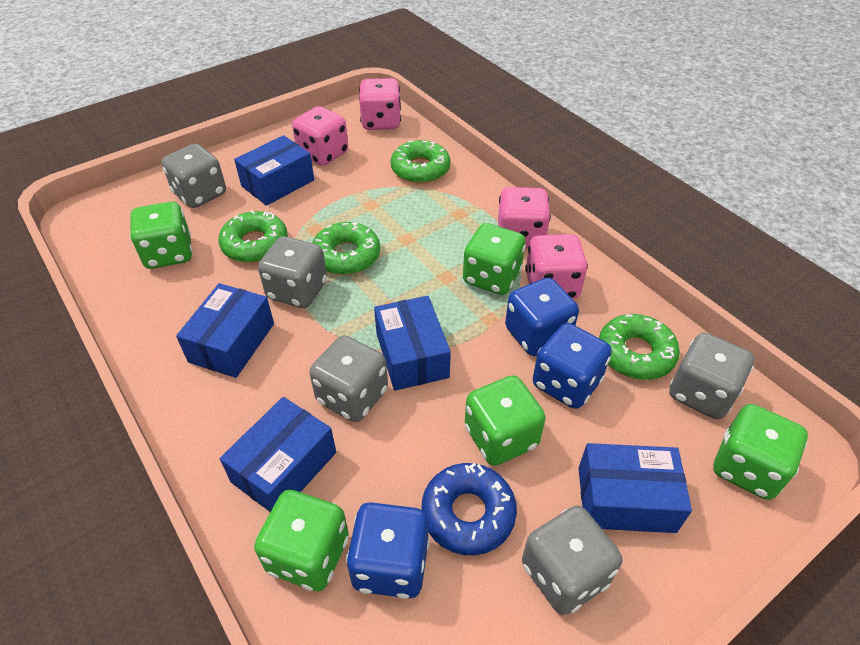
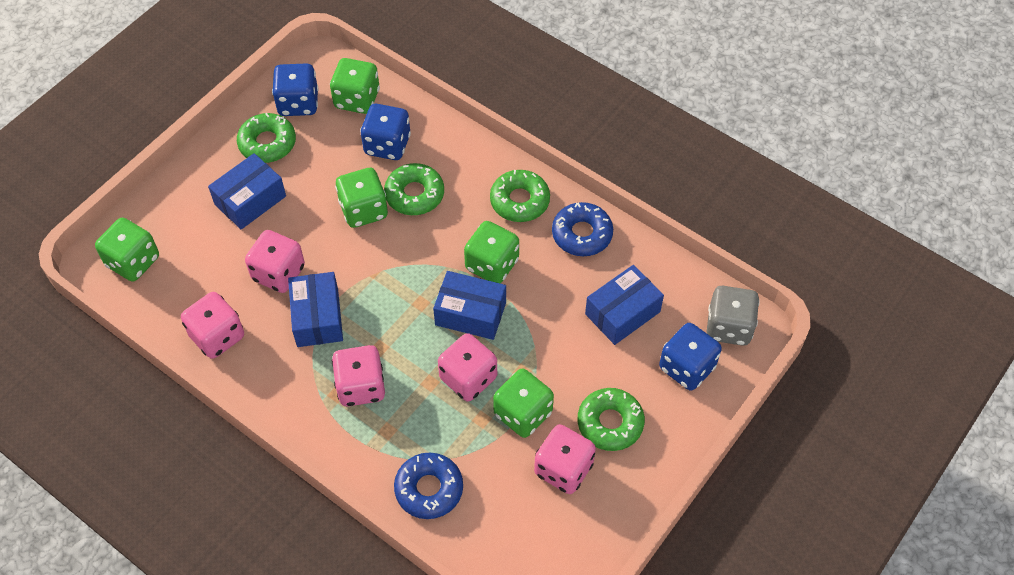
blue box: [176,283,274,378] [220,397,336,512] [234,135,314,206] [374,296,451,391] [579,443,692,533] = 5 -> [208,153,286,230] [288,272,343,347] [433,271,506,340] [585,265,664,345] = 4
blue donut: [422,463,517,555] = 1 -> [394,453,463,519] [552,202,613,256] = 2
grey dice: [162,144,226,208] [258,236,327,308] [309,335,388,422] [522,506,622,615] [669,333,754,419] = 5 -> [707,286,760,346] = 1
pink dice: [292,106,348,166] [359,78,401,130] [498,187,551,249] [525,234,588,299] = 4 -> [181,292,244,359] [245,230,305,293] [332,345,385,406] [438,333,497,402] [534,424,596,494] = 5

